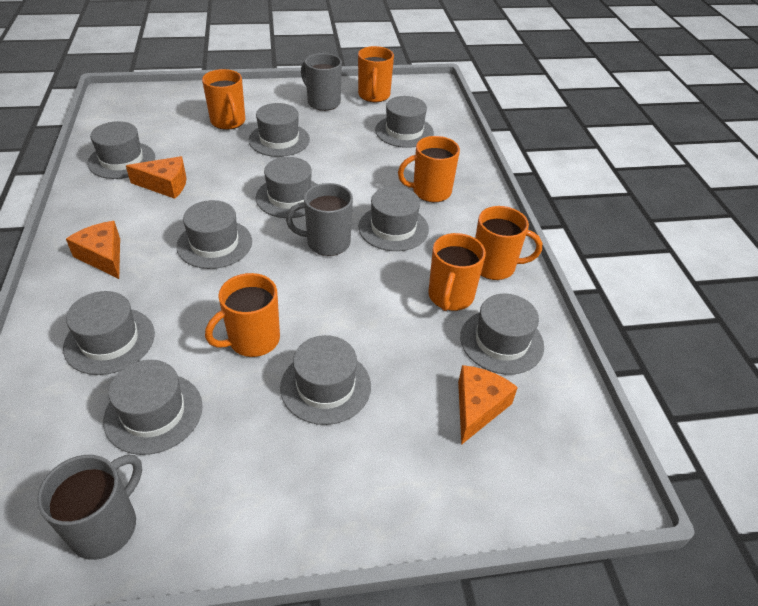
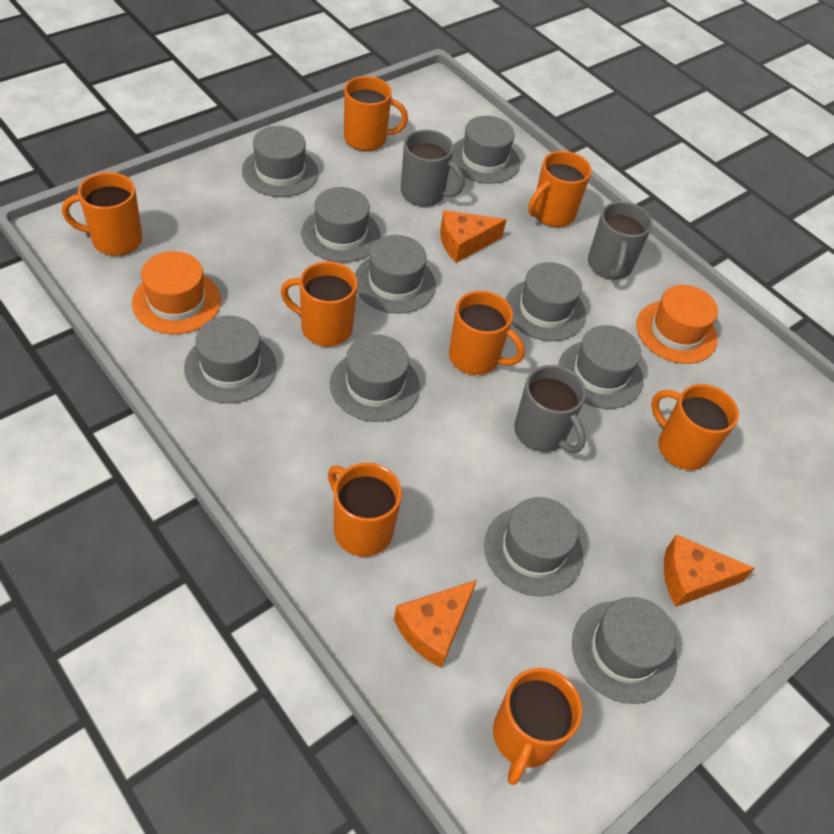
orange hat: none = 0 -> [132,251,221,334] [636,285,718,364] = 2
orange mug: [202,69,245,130] [205,273,280,357] [358,46,394,102] [398,136,460,202] [428,233,486,311] [475,206,542,280] = 6 -> [62,172,142,256] [280,261,358,346] [328,463,402,557] [344,76,408,151] [449,291,525,375] [493,668,582,785] [528,151,592,227] [651,384,739,470] = 8

